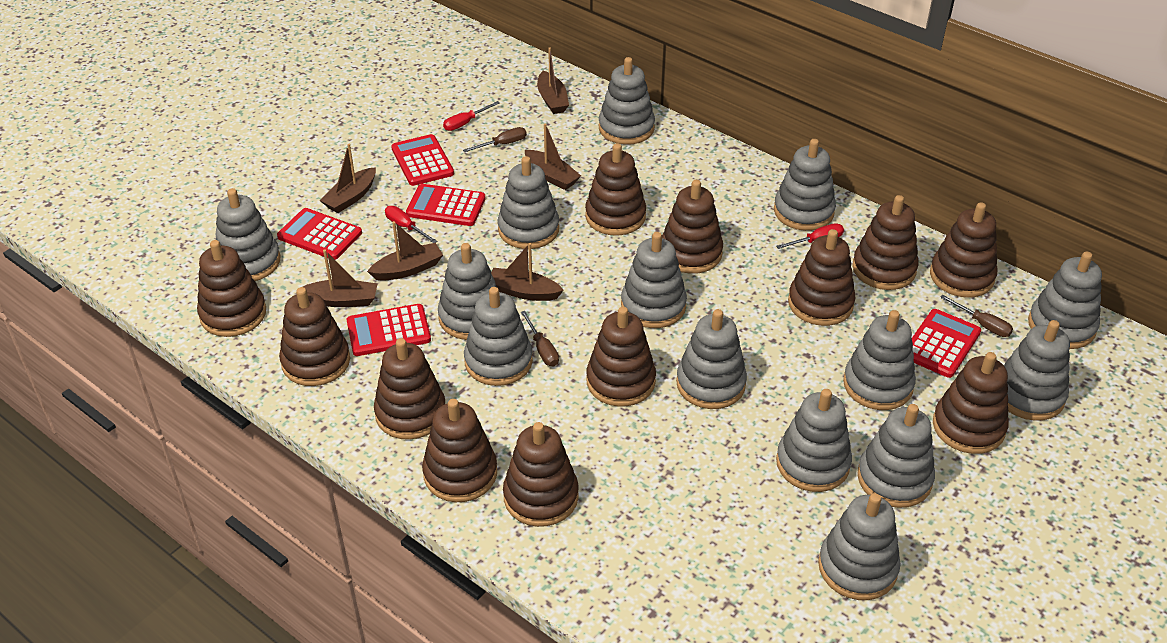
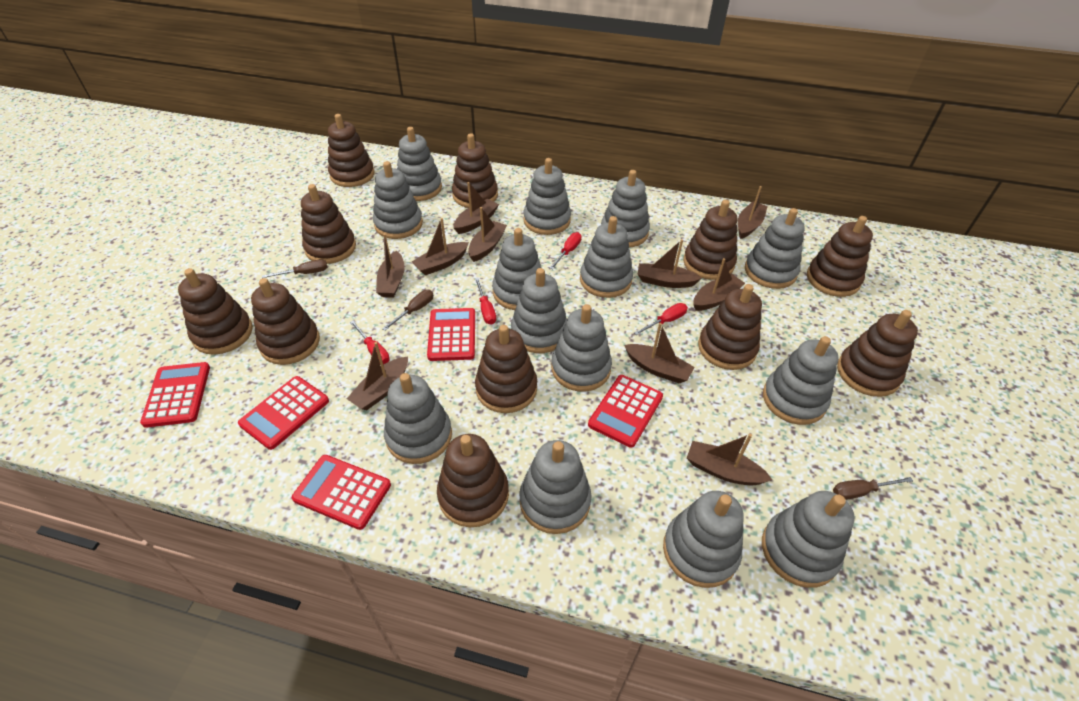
brown boat: [303,250,377,307] [320,144,376,213] [367,221,443,281] [491,243,564,301] [525,123,581,190] [537,48,569,114] = 6 -> [347,342,408,410] [376,234,405,298] [412,218,469,275] [453,182,499,234] [468,207,507,262] [624,323,695,383] [637,239,702,288] [687,434,772,485] [693,258,745,311] [738,186,768,239] = 10
brown stacking toy: [197,240,266,337] [279,287,350,386] [374,338,445,440] [422,399,497,502] [503,422,579,527] [585,143,646,236] [586,307,656,407] [662,180,723,274] [788,229,856,326] [852,195,919,290] [930,202,997,298] [933,352,1009,454] = 12 -> [178,268,253,355] [251,278,320,365] [301,184,356,264] [328,114,374,187] [437,434,509,527] [452,133,498,208] [475,325,537,413] [683,200,738,280] [698,284,762,370] [807,216,873,297] [837,310,918,397] = 11
red screwdriver: [385,206,437,243] [443,101,500,131] [776,223,844,249] = 3 -> [350,320,390,364] [475,278,496,325] [550,232,582,269] [634,303,688,335] = 4

